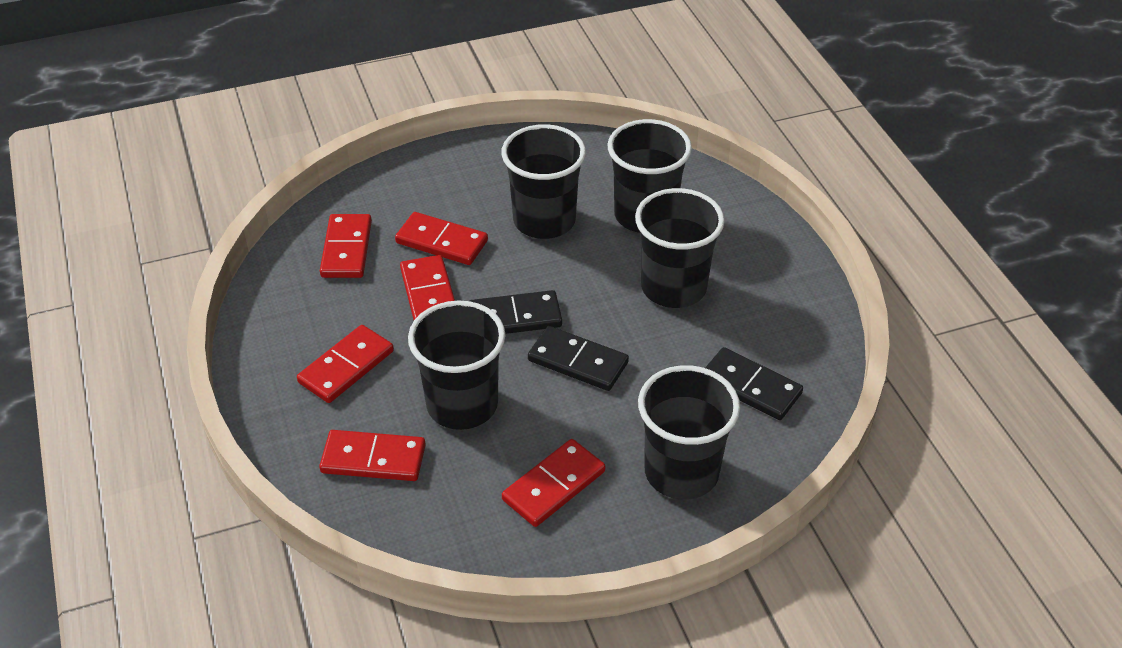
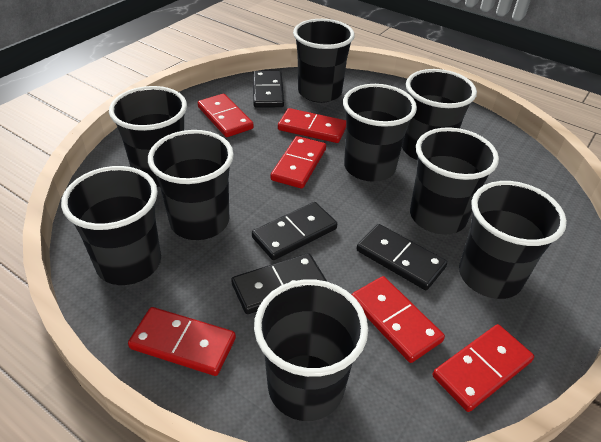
black cup: [408,300,505,430] [501,124,586,239] [608,119,692,233] [635,188,725,308] [638,365,740,500] = 5 -> [61,166,161,285] [109,86,187,187] [148,130,234,240] [254,279,368,421] [293,19,355,103] [343,84,417,182] [402,69,477,160] [410,127,499,235] [459,181,567,299] = 9
black domino: [469,290,562,334] [528,326,629,391] [705,347,803,420] = 3 -> [231,253,327,314] [252,202,337,260] [253,71,284,108] [356,224,447,290] = 4

